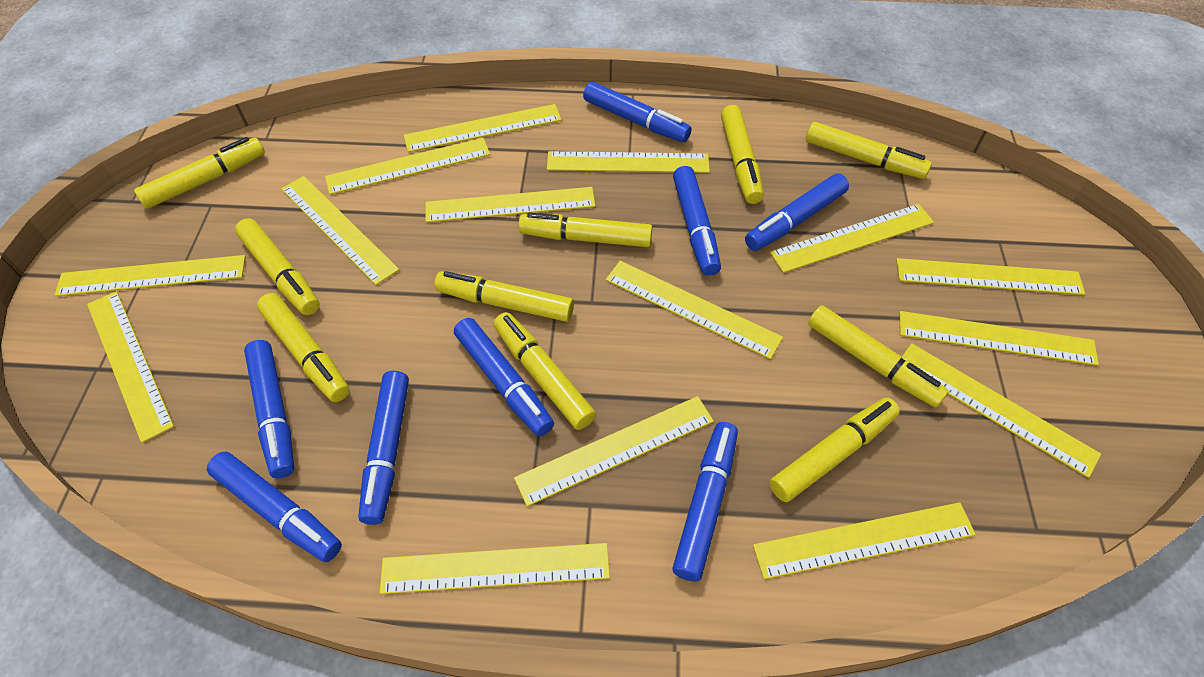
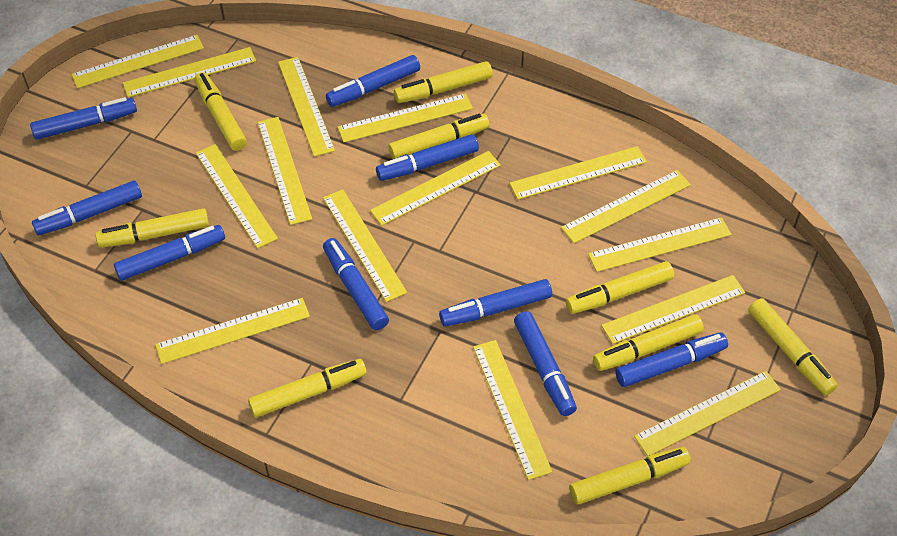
blue marker: [207,452,342,562] [244,340,294,478] [358,371,409,525] [454,318,554,436] [583,82,692,142] [672,422,738,581] [673,166,721,276] [745,173,849,251] = 8 -> [30,97,137,140] [32,181,142,235] [114,225,225,281] [323,238,389,330] [326,55,420,107] [376,134,479,181] [439,279,552,327] [514,311,577,416] [615,333,728,387] = 9
yellow marker: [134,137,265,209] [235,218,320,315] [257,293,350,402] [435,271,574,322] [493,312,596,430] [518,213,652,247] [721,105,764,204] [770,397,900,502] [806,122,932,179] [808,305,949,407] = 10 -> [96,208,209,248] [194,72,247,151] [248,359,367,417] [388,114,489,159] [394,61,493,103] [566,261,674,314] [570,447,691,505] [593,314,704,371] [748,298,838,395] = 9

